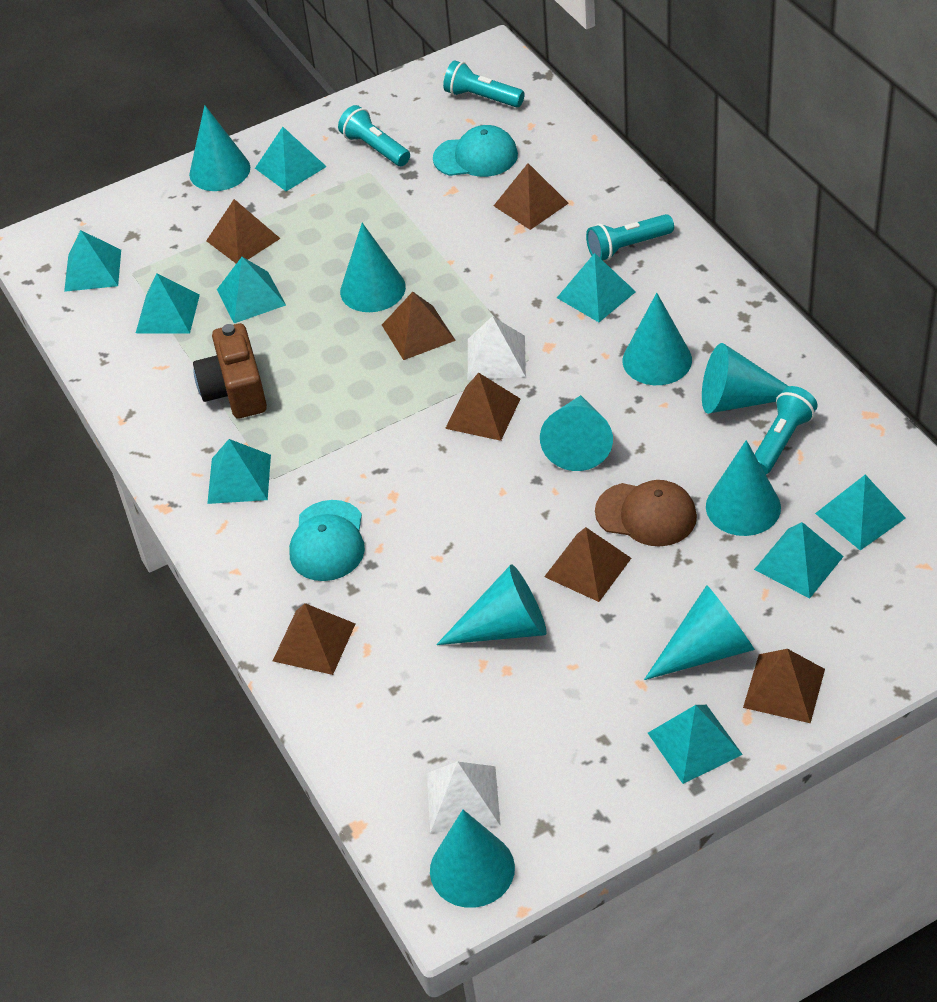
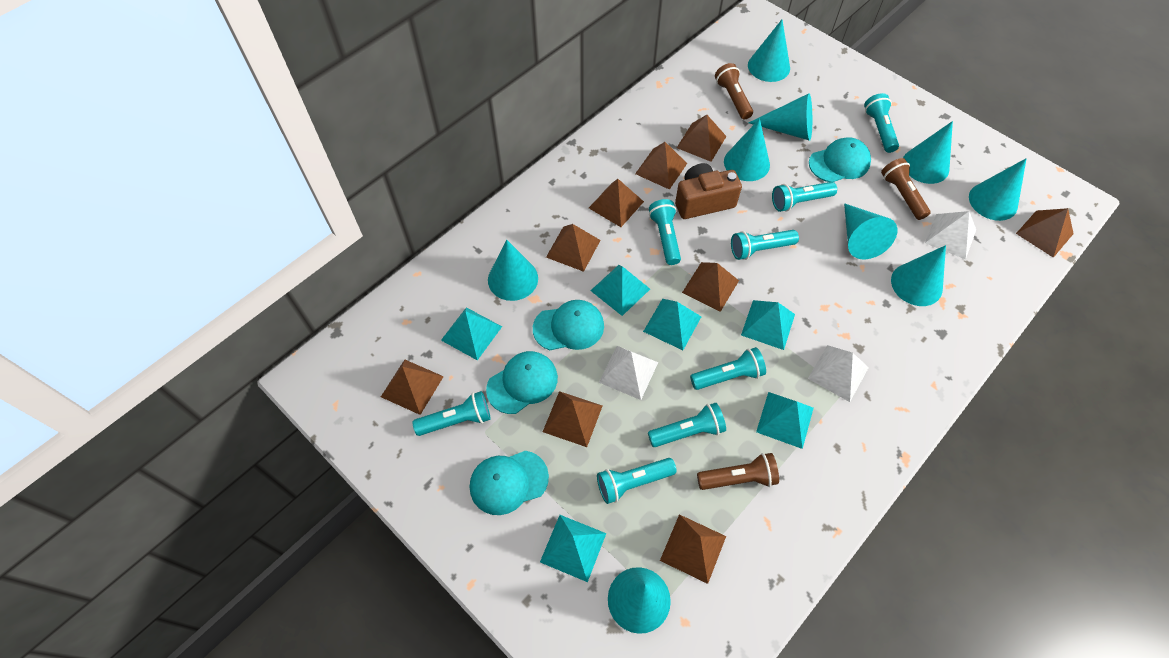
brown cap: [595,480,697,547] = 1 -> none = 0
brown flashlight: none = 0 -> [697,453,779,490] [715,63,753,119] [881,158,930,220] = 3
brown pyramid: [206,199,281,263] [273,603,355,675] [382,292,456,360] [445,373,520,441] [494,163,569,230] [544,527,631,602] [743,649,825,723] = 7 -> [381,360,444,415] [543,391,602,447] [546,224,600,272] [589,179,644,227] [635,142,687,190] [660,514,726,584] [677,115,726,162] [682,262,739,312] [1016,208,1074,258] = 9
turquoise cap: [289,500,365,581] [433,125,518,177] = 2 -> [470,451,549,515] [486,351,558,414] [533,300,604,350] [809,137,871,182] = 4
turquoise flashlight: [338,105,410,166] [443,60,525,107] [586,214,674,261] [755,386,818,474] = 4 -> [412,391,491,436] [597,458,677,504] [648,403,726,447] [649,199,681,265] [690,347,766,390] [731,230,799,260] [772,182,837,212] [864,93,899,153] = 8
turquoise pyramid: [64,230,121,292] [136,273,200,334] [207,439,271,504] [217,257,286,323] [255,127,327,191] [557,253,636,322] [648,705,743,784] [754,522,844,599] [815,475,906,550] = 9 -> [441,307,502,360] [540,515,606,582] [590,265,650,316] [643,299,701,350] [741,300,795,350] [756,392,814,449] = 6
white pyramid: [427,761,501,833] [468,316,526,380] = 2 -> [599,346,658,400] [808,345,869,402] [925,211,976,260] = 3

